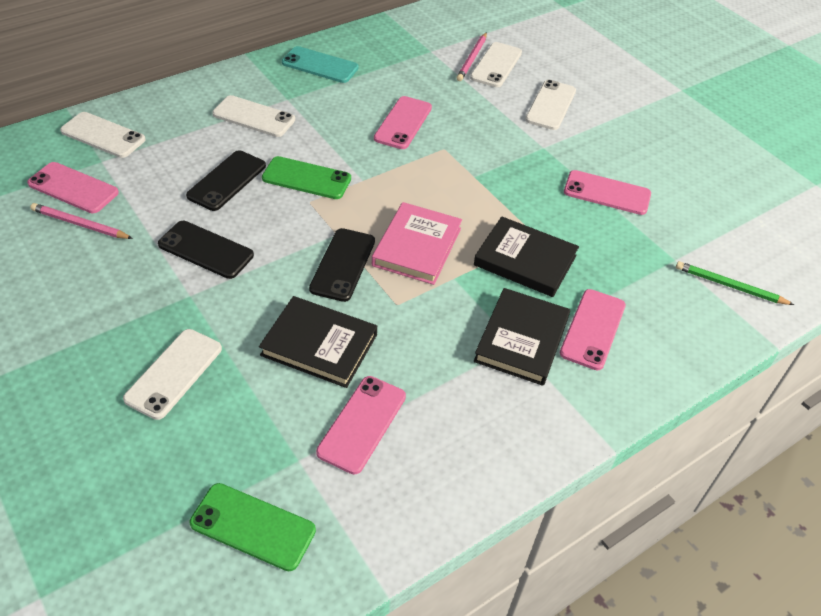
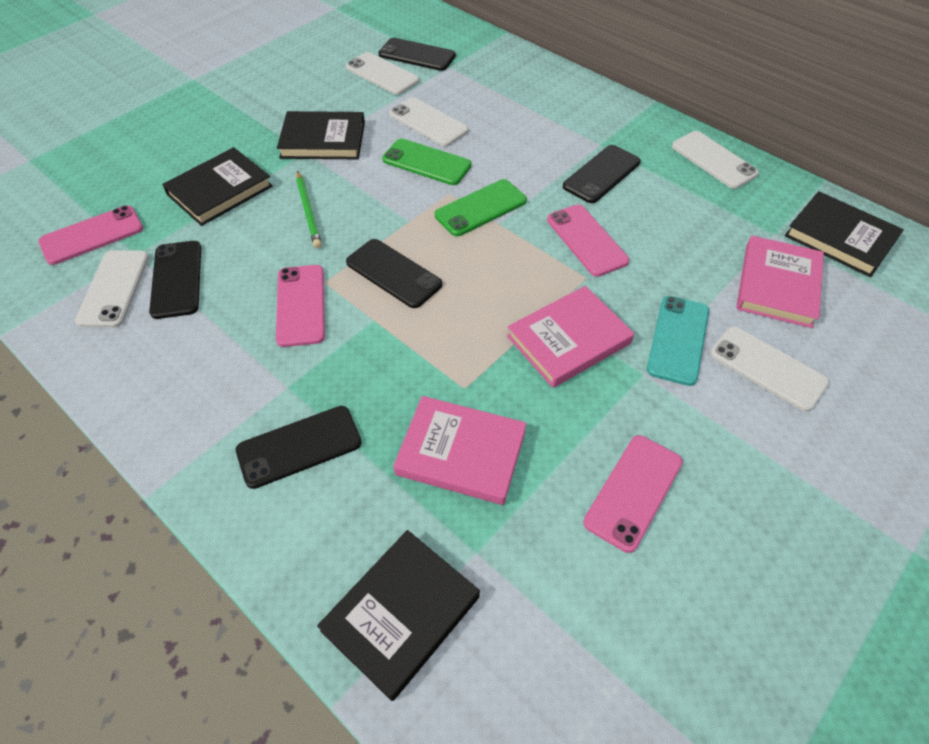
black book: [259,296,377,388] [474,216,579,297] [474,288,570,386] = 3 -> [162,147,273,226] [277,111,365,159] [317,530,480,701] [785,191,904,277] = 4
black phone: [158,221,254,279] [186,150,266,211] [309,228,375,302] = 3 -> [149,241,201,319] [236,406,362,489] [346,239,442,308] [379,38,456,71] [563,145,641,203] = 5
pink book: [372,202,462,285] = 1 -> [393,396,527,505] [507,286,634,388] [736,236,824,328] = 3
pink pencil: [30,203,133,239] [456,32,487,81] = 2 -> none = 0
pink phone: [27,162,119,213] [316,376,406,475] [374,96,432,149] [560,289,626,370] [564,170,651,215] = 5 -> [38,205,143,265] [276,265,325,347] [547,204,629,277] [583,435,683,553] = 4

